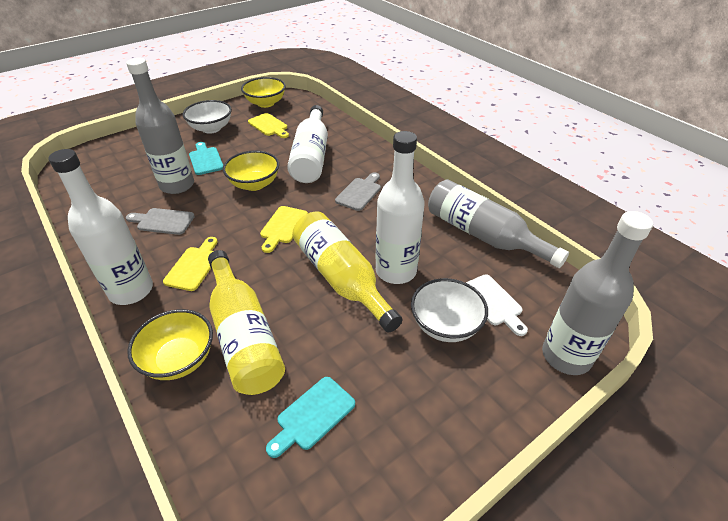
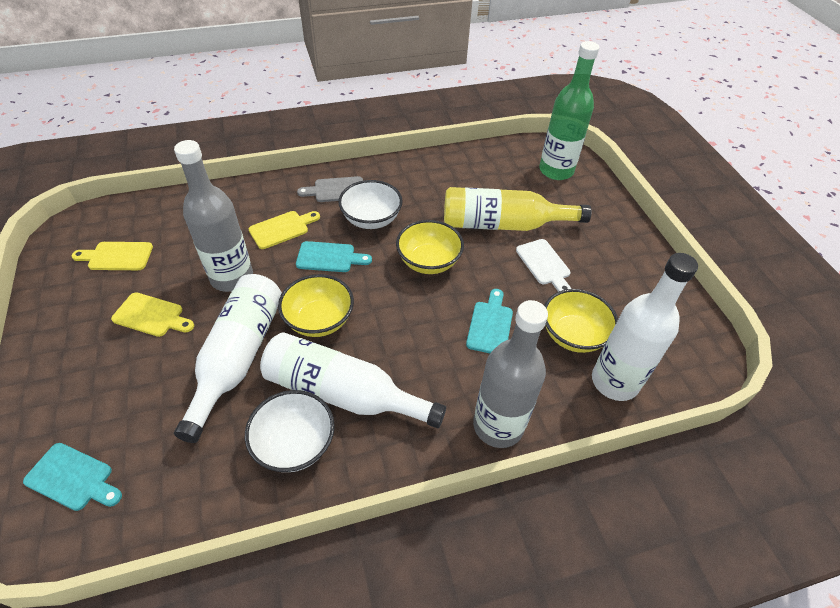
green bottle: none = 0 -> [539,41,599,180] = 1
grey bottle: [126,58,194,194] [428,179,569,268] [542,211,653,375] = 3 -> [174,140,253,292] [473,300,548,448] = 2
grey cutting board: [126,208,195,235] [335,173,381,211] = 2 -> [297,176,363,202] = 1
turquoise cutting board: [189,142,223,175] [266,377,355,458] = 2 -> [23,443,122,511] [296,241,372,272] [466,289,513,353] = 3
yellow bottle: [208,250,285,395] [292,211,402,333] = 2 -> [444,187,592,231] = 1

